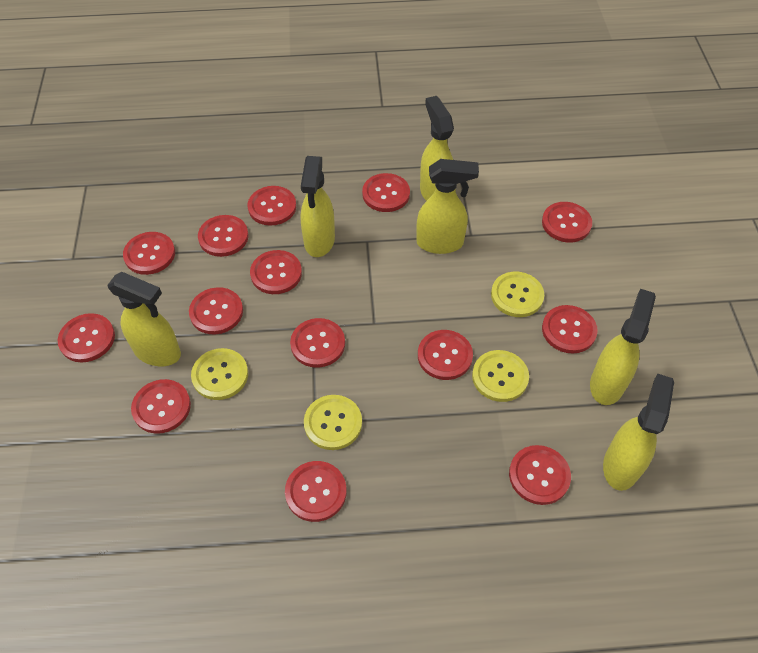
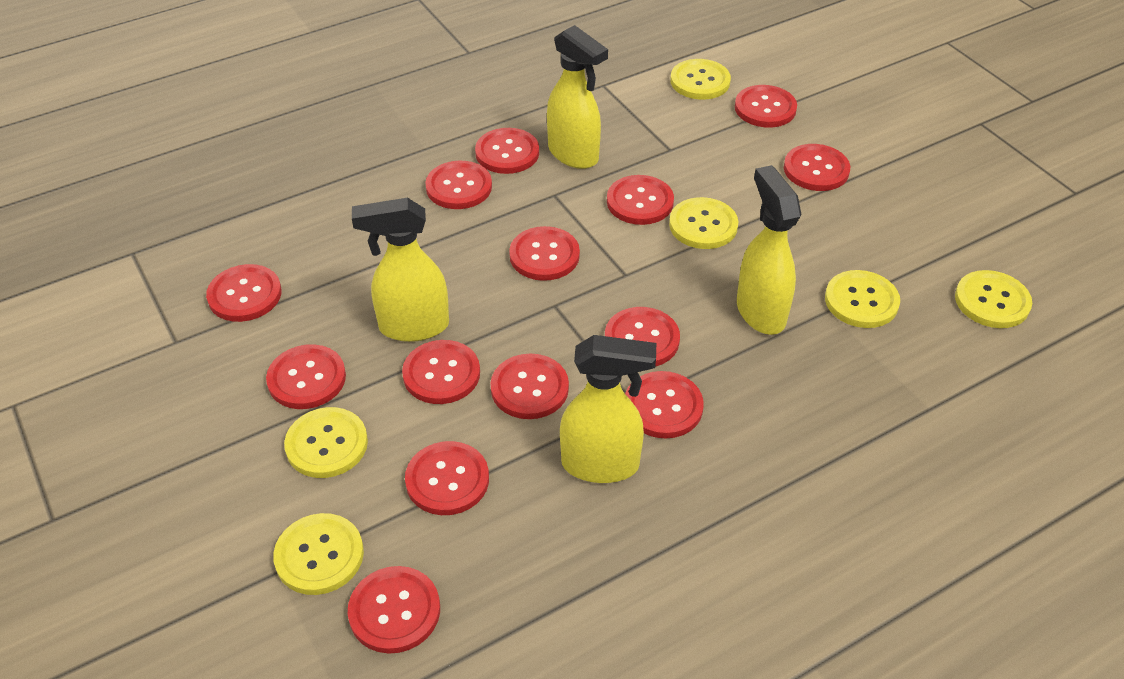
yellow button: [191,348,248,400] [304,395,362,450] [472,350,529,402] [491,272,544,317] = 4 -> [273,513,364,595] [284,407,368,478] [669,197,738,249] [670,59,731,100] [825,270,900,328] [955,270,1032,328] = 6
yellow spray bottle: [107,272,181,366] [301,156,335,257] [416,159,479,254] [420,96,454,201] [590,289,656,405] [603,374,674,491] = 6 -> [352,198,449,342] [547,25,608,169] [560,335,656,483] [737,165,801,335] = 4

